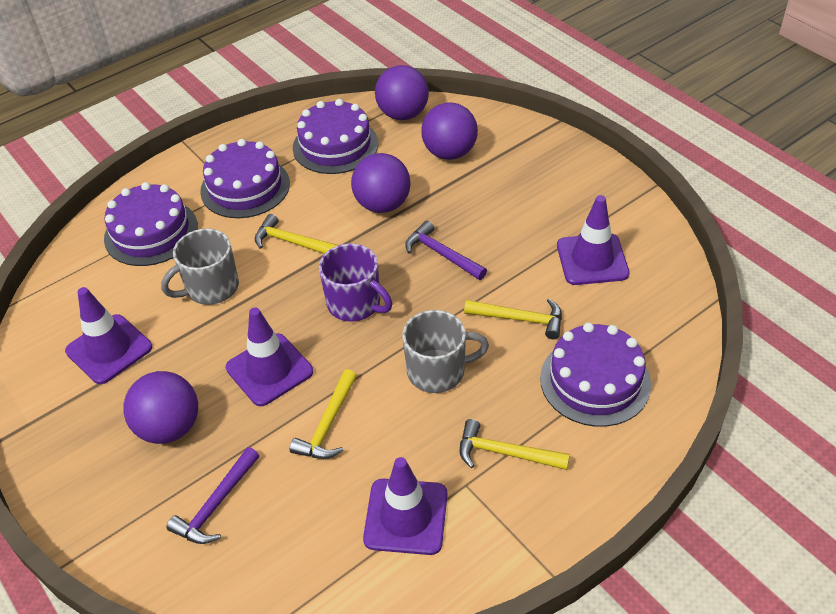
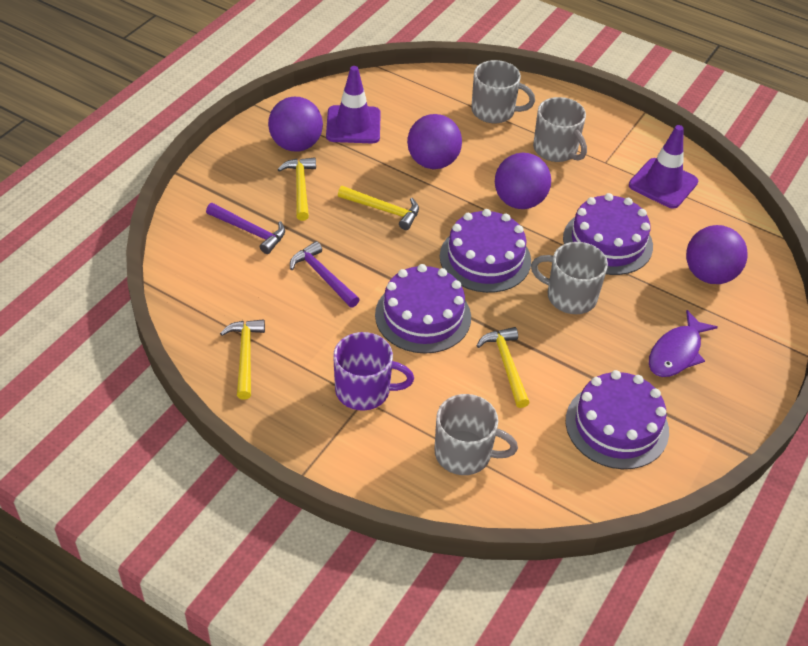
grey mug: [161,229,239,305] [402,310,489,393] = 2 -> [434,394,518,475] [471,60,535,123] [531,242,608,314] [533,97,587,162] = 4
purple fish: none = 0 -> [649,310,718,377] = 1
purple traffic cone: [65,287,152,384] [226,307,313,406] [363,457,447,555] [557,195,630,285] = 4 -> [326,66,381,143] [629,125,698,209] = 2

